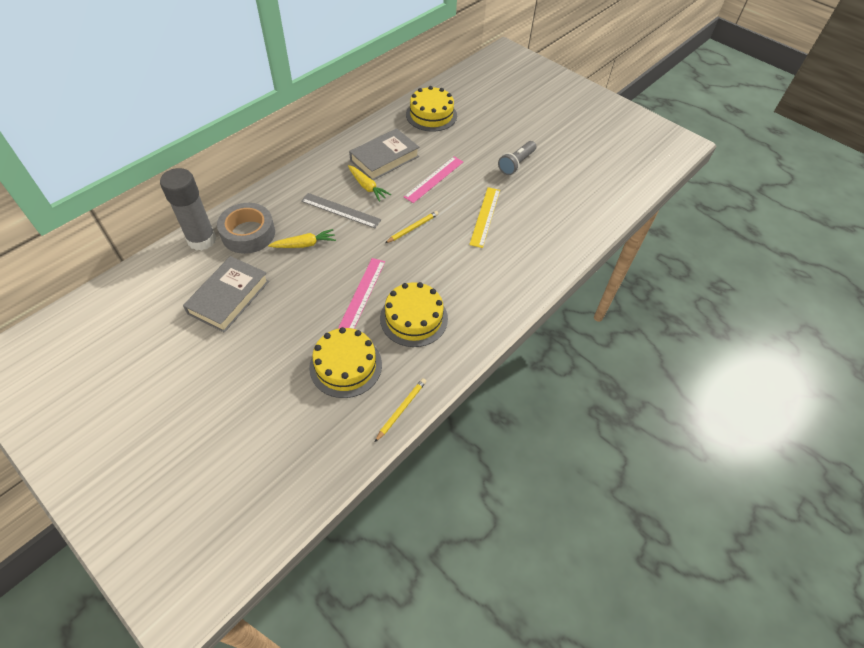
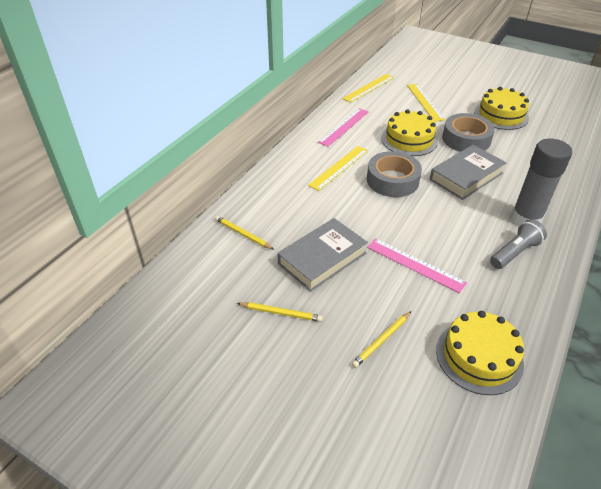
grey ruler: [301,193,381,228] = 1 -> none = 0
grey tape: [217,203,275,254] = 1 -> [367,151,422,197] [442,113,495,152] = 2
yellow carrot: [268,229,336,248] [348,165,391,202] = 2 -> none = 0
yellow pencil: [375,378,426,442] [385,211,438,243] = 2 -> [215,216,274,250] [237,302,323,322] [352,311,411,368] = 3
yellow ruler: [469,187,500,248] = 1 -> [308,146,368,191] [342,74,395,103] [407,84,445,122] = 3

